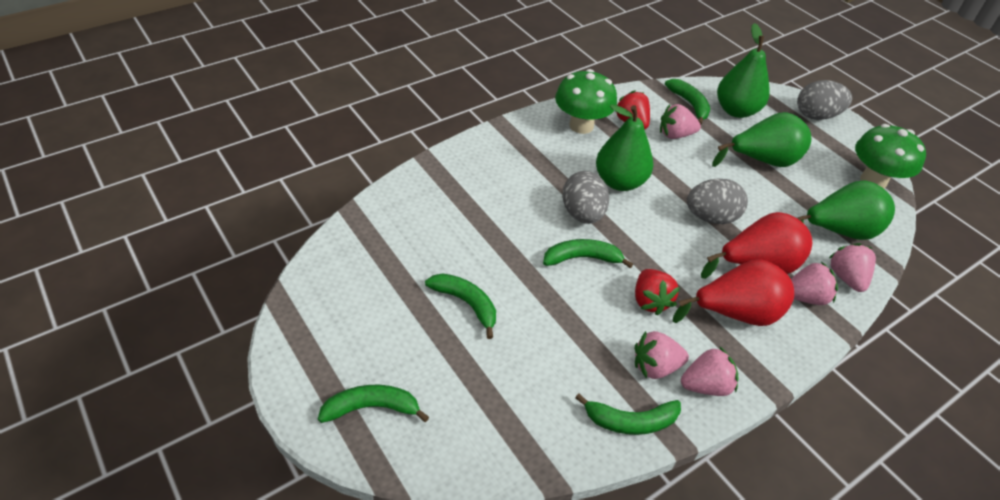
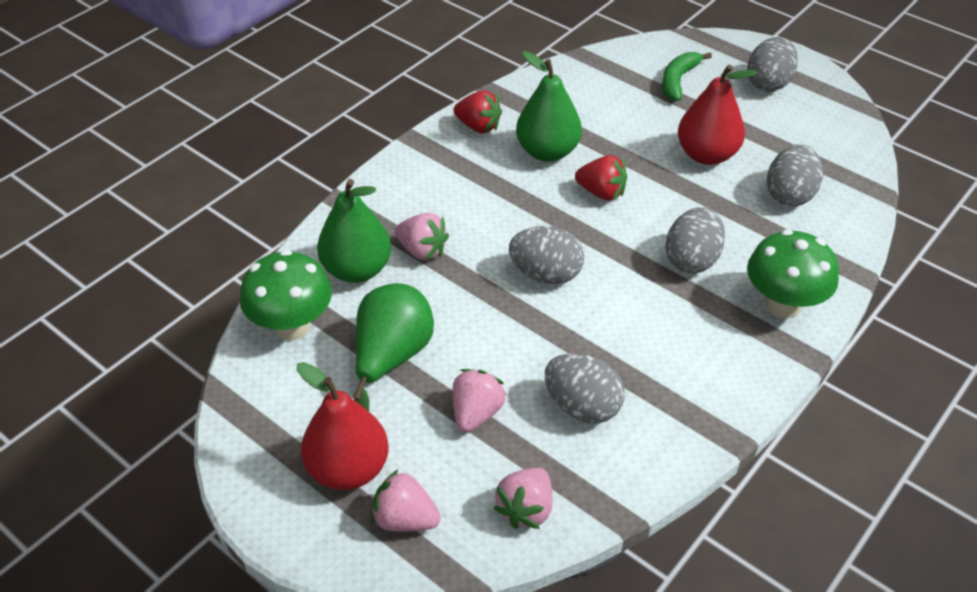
green banana: [318,385,429,423] [425,273,496,339] [543,239,633,268] [575,394,681,435] [665,79,710,125] = 5 -> [662,52,712,101] = 1
green pear: [596,104,653,191] [712,112,811,167] [717,23,770,118] [797,180,895,240] = 4 -> [317,179,391,283] [353,283,434,411] [516,51,582,162] = 3
grey egg: [562,171,609,224] [687,178,748,224] [797,80,852,120] = 3 -> [509,226,584,284] [545,353,625,424] [665,207,725,273] [747,37,798,92] [767,144,823,206] = 5
pink strawberry: [635,331,689,379] [660,104,701,139] [681,346,739,396] [791,262,838,305] [829,243,876,292] = 5 -> [371,469,441,532] [395,213,449,260] [452,369,506,432] [494,468,552,529] = 4

